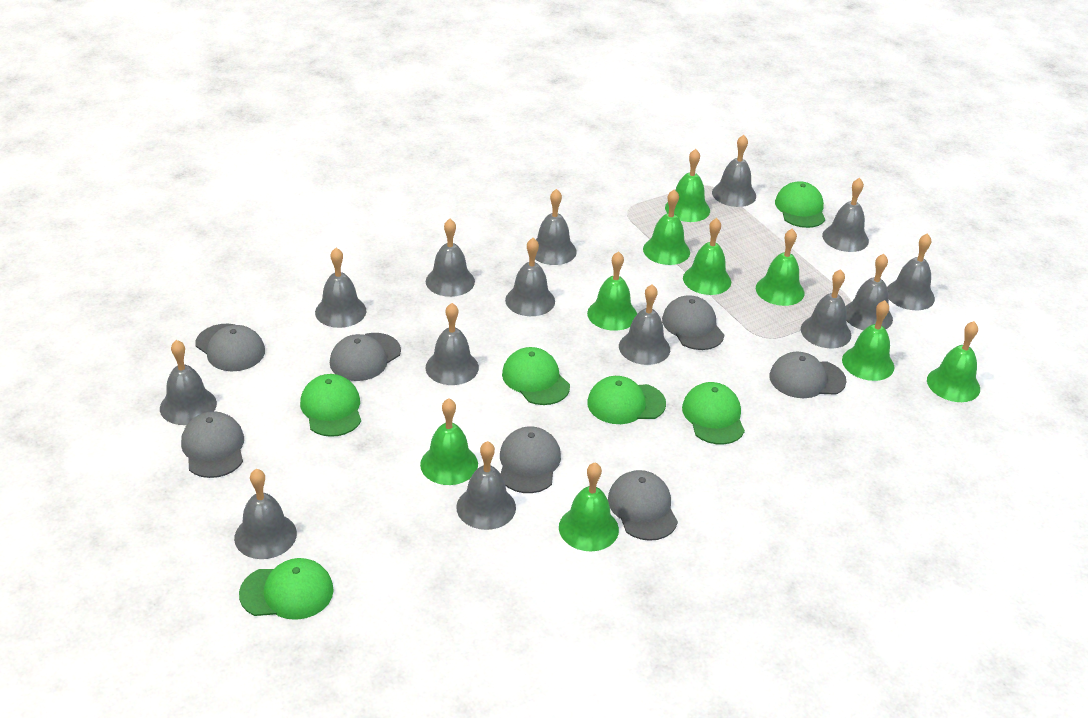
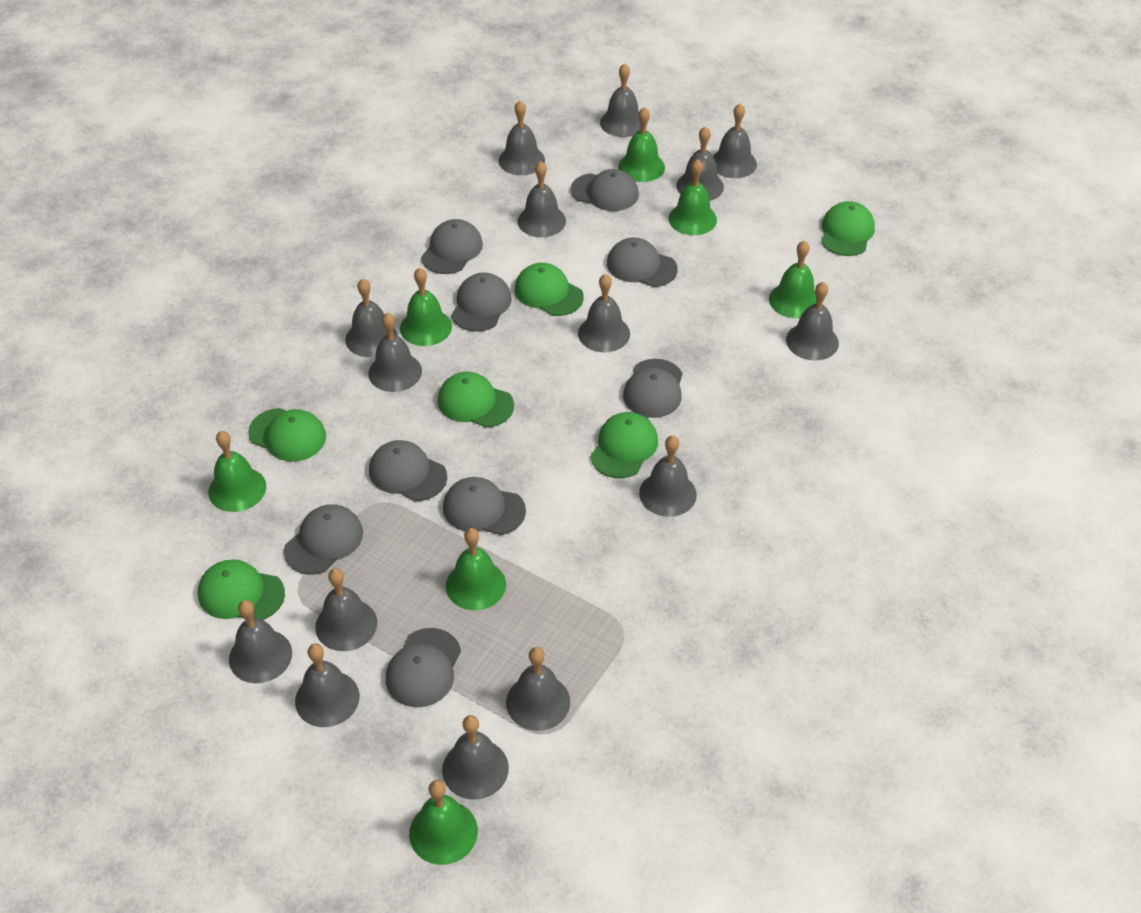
green bell: [420,398,478,485] [559,463,619,551] [587,251,637,331] [643,189,690,265] [665,149,710,222] [683,218,731,295] [756,229,804,306] [842,300,894,381] [927,321,980,402] = 9 -> [208,431,266,512] [400,268,452,346] [409,780,478,865] [446,528,506,610] [618,107,665,182] [668,159,717,235] [769,240,817,318] = 7
grey bell: [160,340,217,425] [234,469,297,559] [315,248,366,328] [426,219,475,297] [426,303,479,385] [456,441,516,530] [505,238,555,316] [535,189,577,265] [619,284,670,365] [712,135,756,207] [801,269,851,348] [822,178,869,252] [846,254,893,330] [887,233,935,310] = 14 -> [229,600,292,683] [295,643,360,727] [315,568,377,651] [345,279,398,357] [368,313,422,392] [442,715,509,799] [499,101,545,175] [506,647,570,731] [518,161,566,237] [578,274,630,352] [600,63,641,137] [639,436,697,517] [676,126,724,201] [713,104,757,178] [786,282,839,361] = 15
grey cap: [181,411,244,478] [196,324,265,371] [330,333,401,381] [500,426,561,493] [608,470,678,541] [662,295,724,350] [769,352,846,398] = 7 -> [284,504,363,575] [369,440,447,501] [386,628,461,707] [421,219,483,274] [443,477,526,535] [451,272,512,331] [570,169,639,211] [607,237,678,287] [623,359,683,418] = 9

